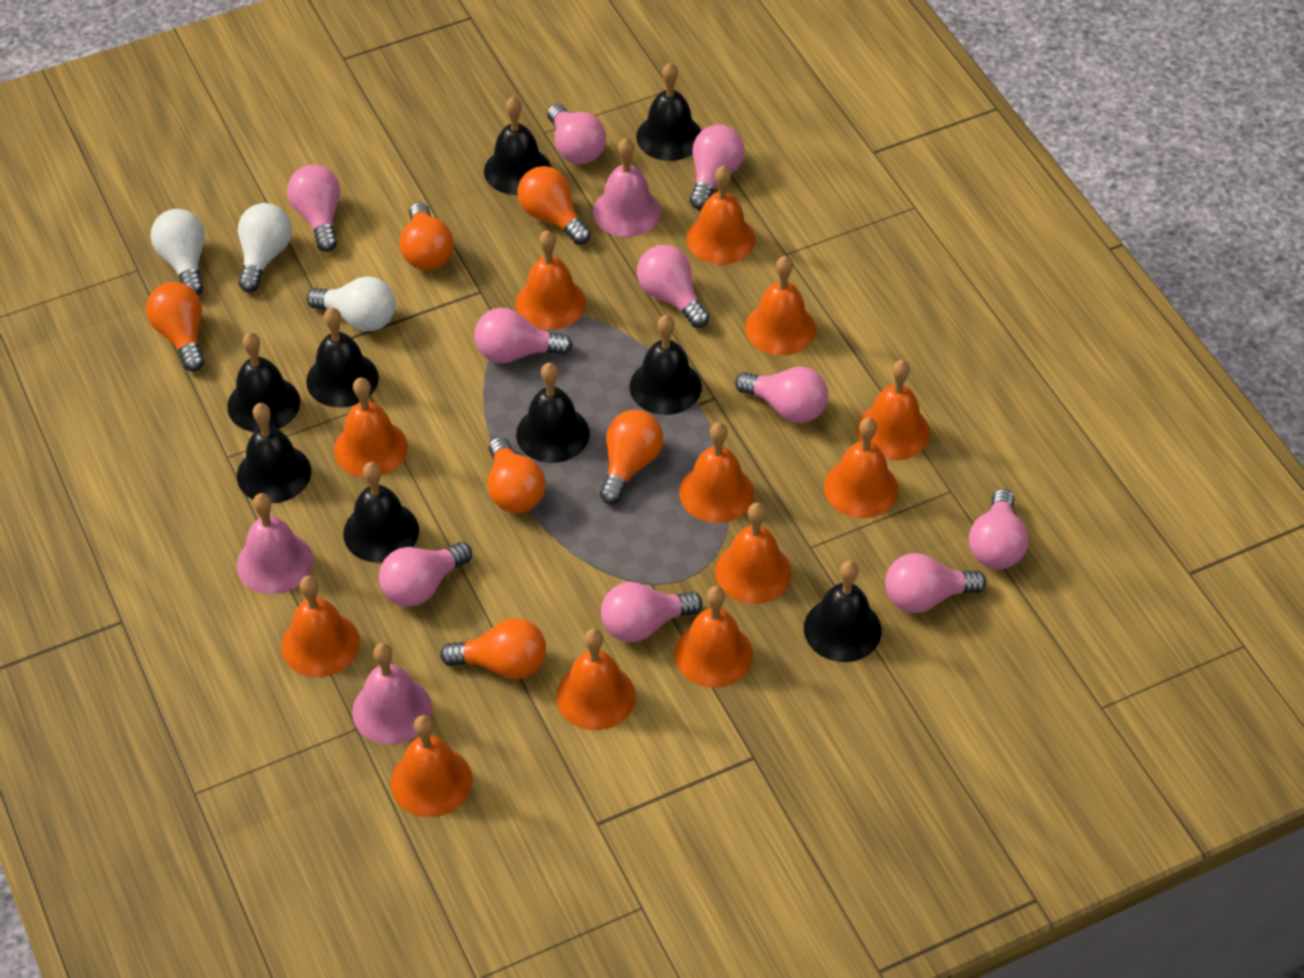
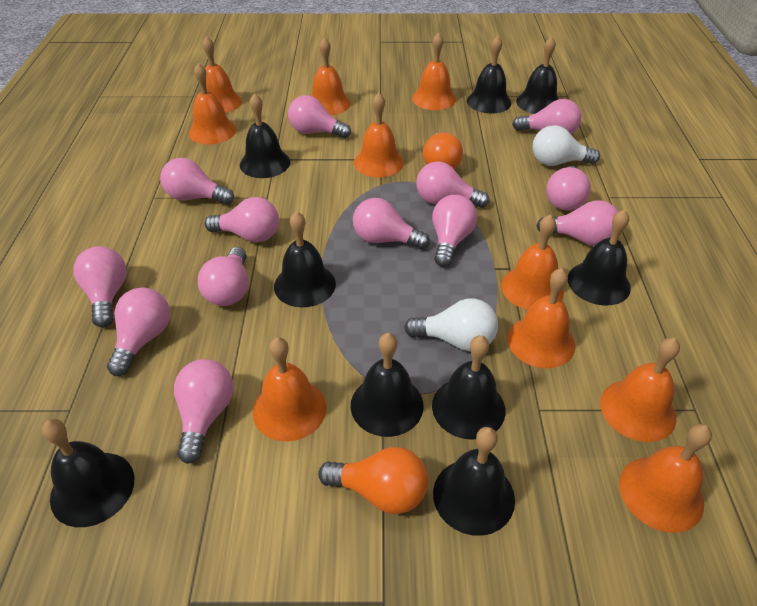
orange bell: [281,576,360,677] [334,377,408,478] [391,715,472,817] [516,230,586,330] [556,629,636,730] [675,586,753,688] [679,422,754,523] [687,165,755,265] [715,503,792,604] [745,256,816,356] [824,418,898,518] [857,360,930,460] = 12 -> [189,63,237,144] [203,36,242,113] [253,337,326,442] [311,37,351,115] [354,93,404,177] [412,33,456,110] [501,214,564,310] [507,268,575,368] [600,338,680,442] [619,424,712,533] = 10
orange light bulb: [146,282,204,372] [400,202,454,270] [440,618,546,679] [488,437,546,513] [517,166,591,245] [600,410,663,505] = 6 -> [318,447,428,514] [423,132,463,169] = 2
pink bell: [237,493,313,594] [352,643,432,745] [593,138,661,237] = 3 -> none = 0
pink light bulb: [287,165,340,252] [379,542,472,607] [474,308,573,363] [547,104,606,164] [601,582,703,643] [637,245,710,328] [689,125,744,210] [735,367,828,423] [885,553,986,613] [969,489,1028,569] = 10 -> [73,246,127,328] [107,287,170,376] [160,158,234,204] [174,359,234,464] [198,247,248,306] [205,197,279,243] [288,95,351,138] [353,198,430,249] [416,162,489,208] [432,195,477,267] [512,99,581,134] [536,200,618,246] [546,166,591,211] = 13
white light bulb: [151,209,205,295] [238,203,292,293] [307,276,396,331] = 3 -> [404,299,498,351] [533,125,600,166] = 2

